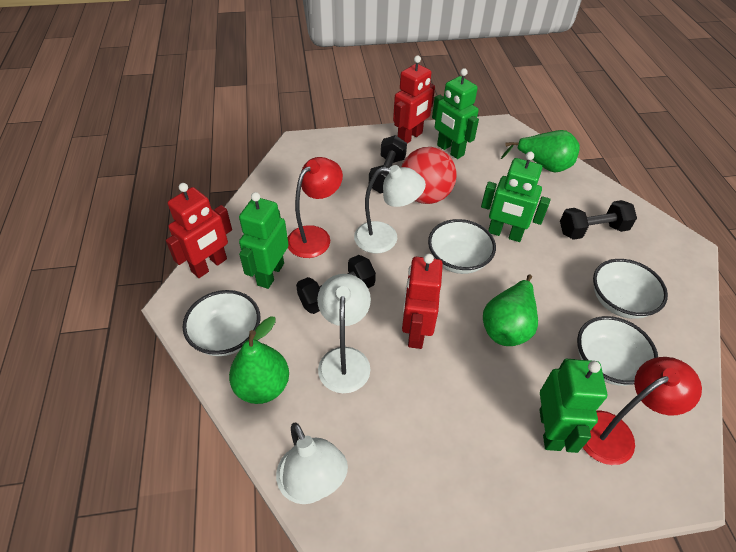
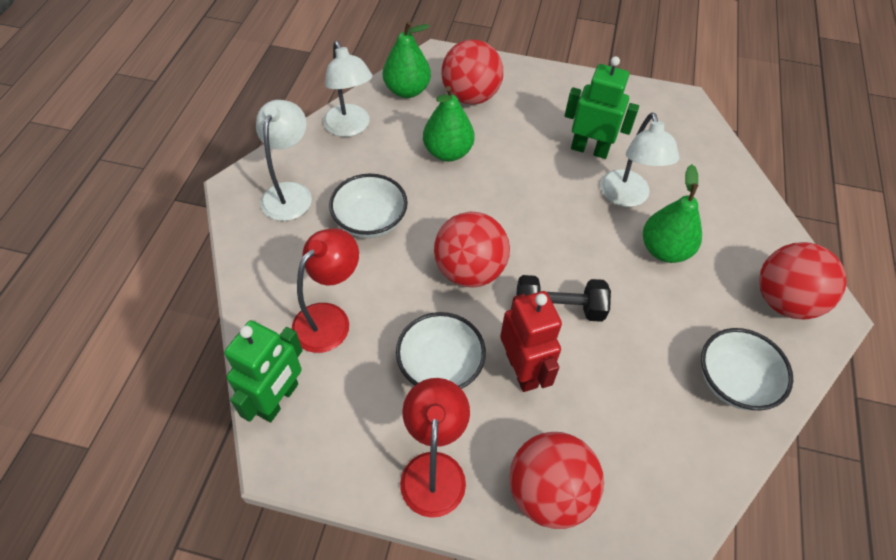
black dumbbell: [296,255,376,314] [369,135,407,194] [560,200,637,240] = 3 -> [516,275,611,322] = 1
green robot: [239,192,289,289] [432,68,479,159] [481,151,551,242] [540,359,607,453] = 4 -> [224,320,303,422] [565,56,639,159] = 2
red ball: [401,147,457,204] = 1 -> [434,212,510,288] [441,40,503,105] [509,432,604,529] [759,242,847,319] = 4
red robot: [166,183,232,278] [393,55,435,144] [402,254,443,349] = 3 -> [500,291,562,392] = 1
white bowl: [183,290,260,356] [428,219,496,274] [577,316,658,386] [593,259,668,319] = 4 -> [329,173,408,238] [396,312,486,389] [701,328,793,410] = 3

